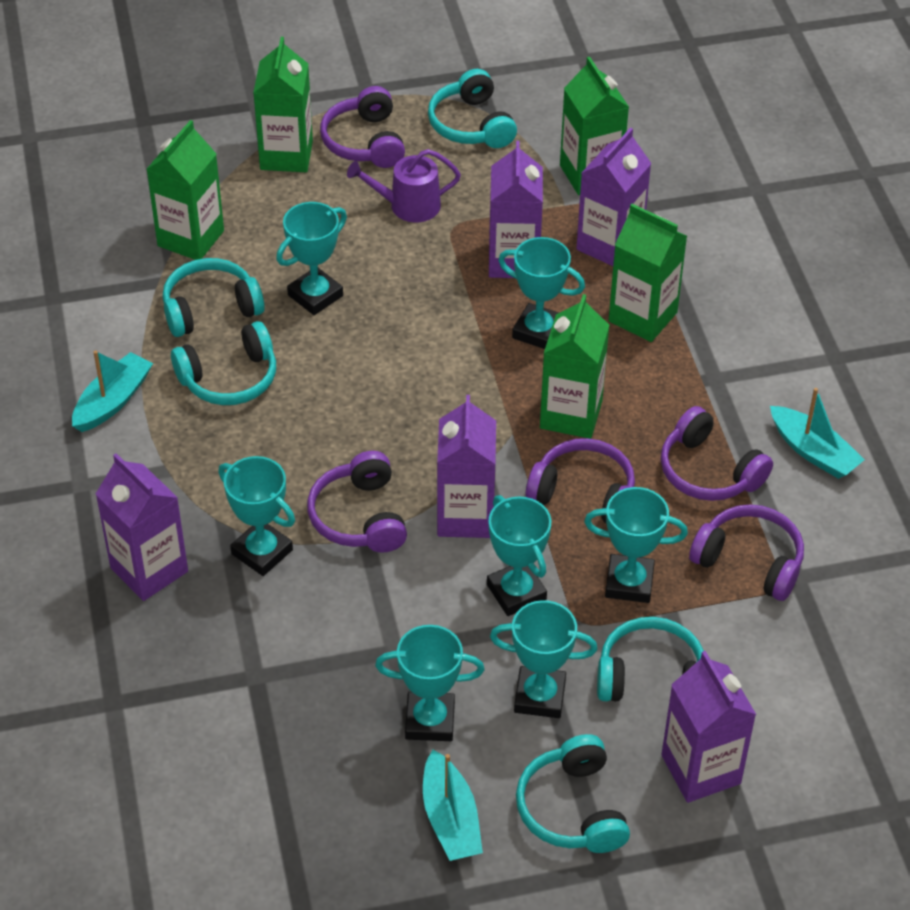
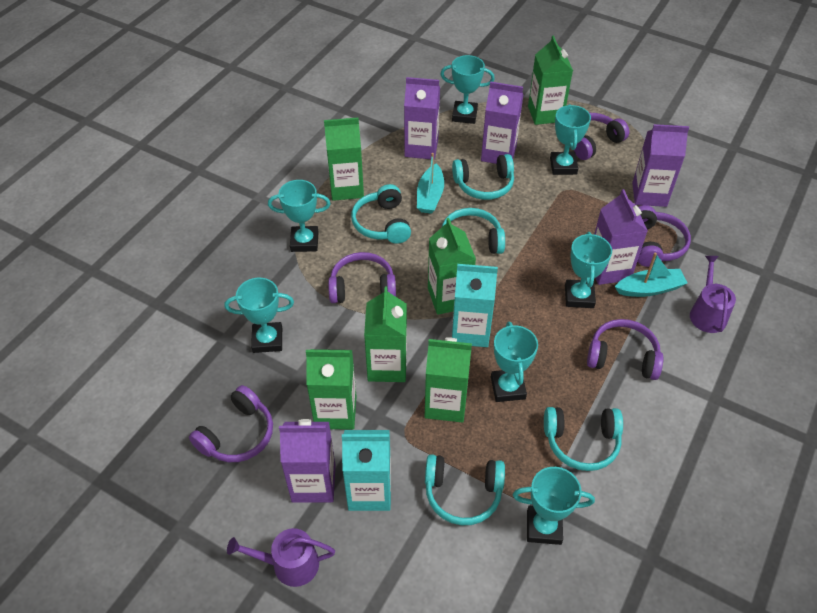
green carton: [146,120,224,260] [253,37,313,172] [540,294,609,439] [560,57,629,195] [609,204,687,342] = 5 -> [306,349,357,430] [324,118,364,201] [364,287,407,382] [425,337,472,423] [428,218,476,315] [528,36,573,125] = 6
purple watering can: [347,149,461,222] = 1 -> [227,528,335,587] [690,256,736,333] = 2
turquoise boat: [72,350,153,432] [423,750,483,861] [770,388,865,479] = 3 -> [417,153,444,214] [615,253,687,297] = 2
turquoise carton: none = 0 -> [342,430,391,511] [452,264,498,347] = 2

